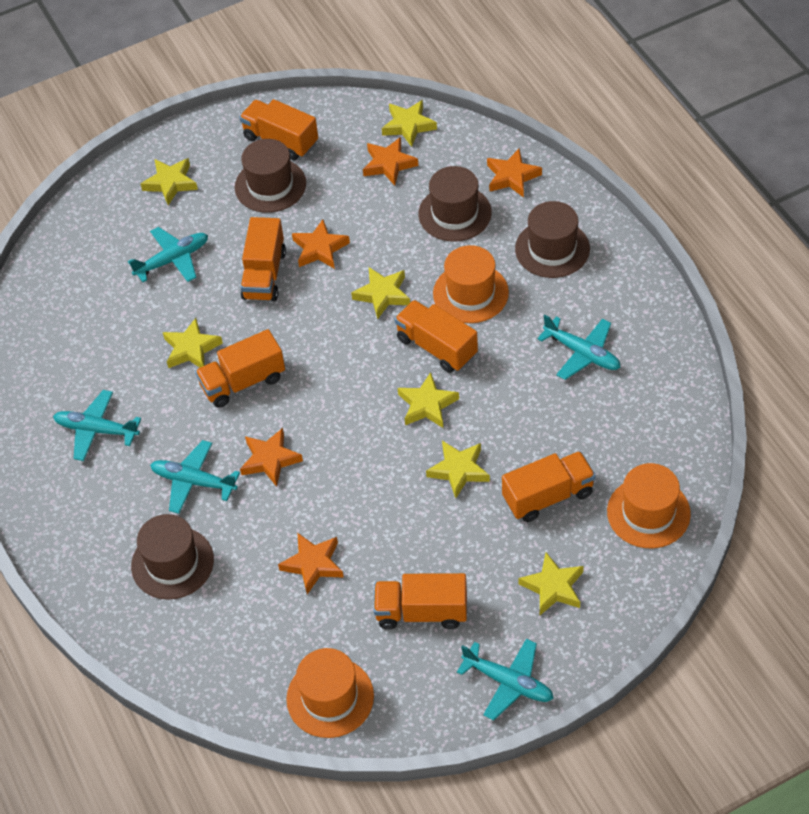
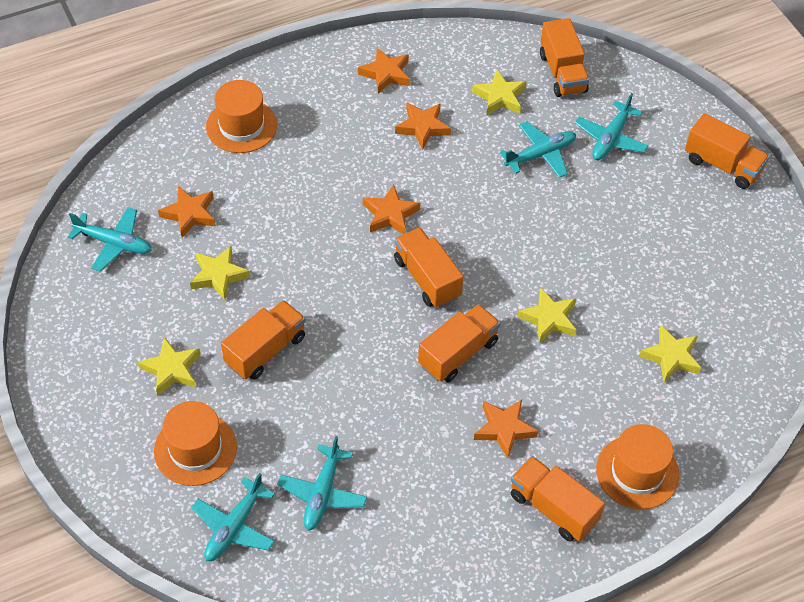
brown hat: [131,514,214,600] [235,139,306,213] [418,166,492,242] [515,201,590,278] = 4 -> none = 0
yellow star: [141,158,198,205] [163,318,223,368] [351,267,410,319] [382,100,437,147] [398,372,459,428] [426,441,490,498] [519,552,584,615] = 7 -> [138,337,200,396] [190,246,250,300] [472,70,527,116] [518,288,576,344] [639,325,701,383] = 5

